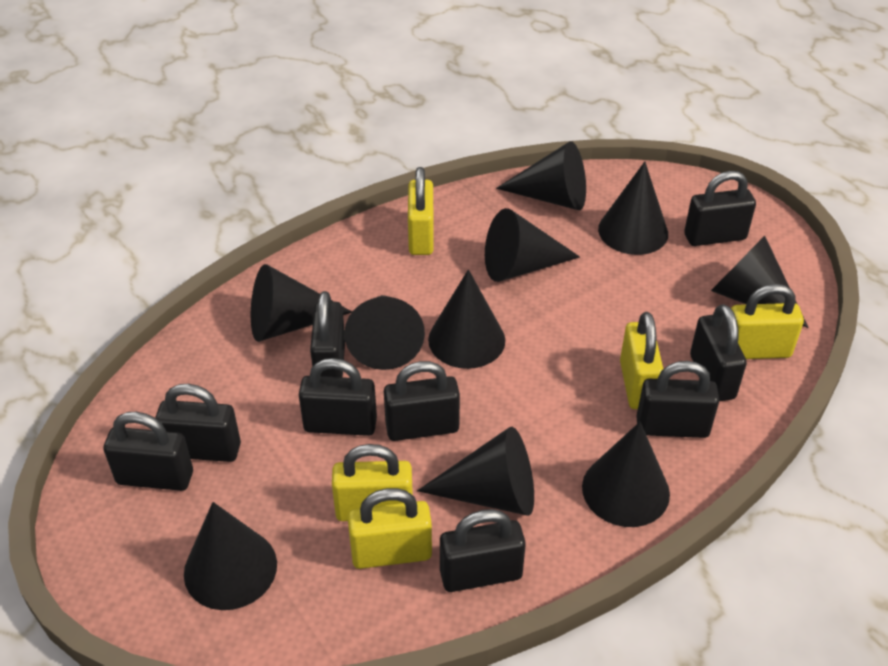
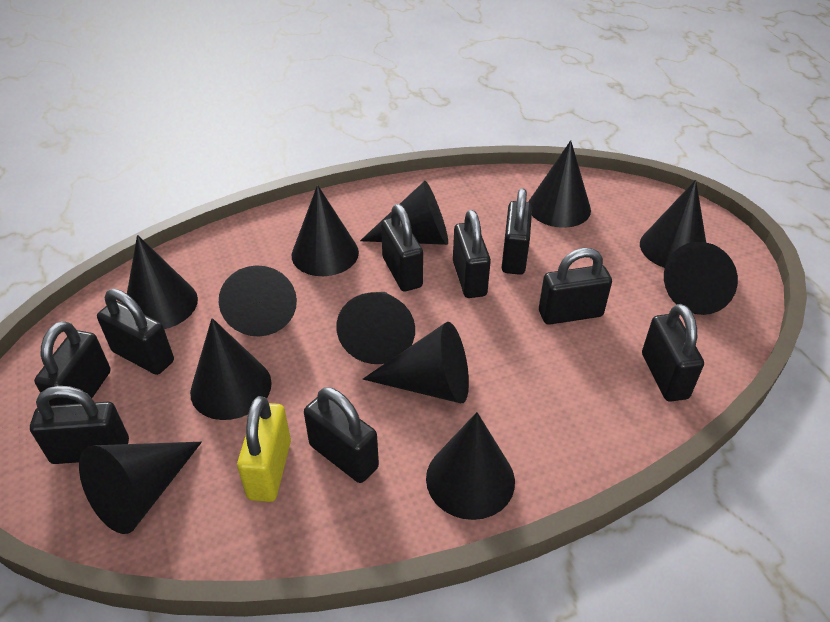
black cone: [184,502,277,610] [251,264,352,342] [344,295,425,370] [417,427,534,516] [428,269,505,369] [485,208,580,282] [496,141,586,210] [582,422,670,527] [598,162,668,255] [711,236,809,328] = 10 -> [79,442,202,534] [127,235,198,329] [190,318,272,420] [219,265,297,336] [292,185,359,276] [336,292,415,364] [360,181,448,245] [363,322,469,403] [426,412,515,520] [528,140,591,228] [640,180,706,268] [664,242,738,315] = 12
yellow padlock: [332,444,413,521] [348,488,432,569] [408,167,434,255] [620,312,663,409] [731,284,804,359] = 5 -> [237,396,291,502] = 1

